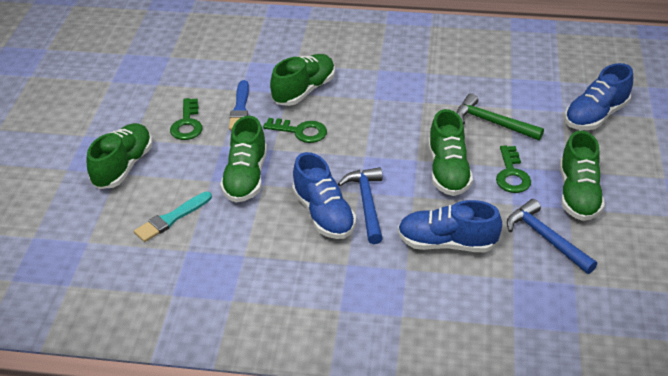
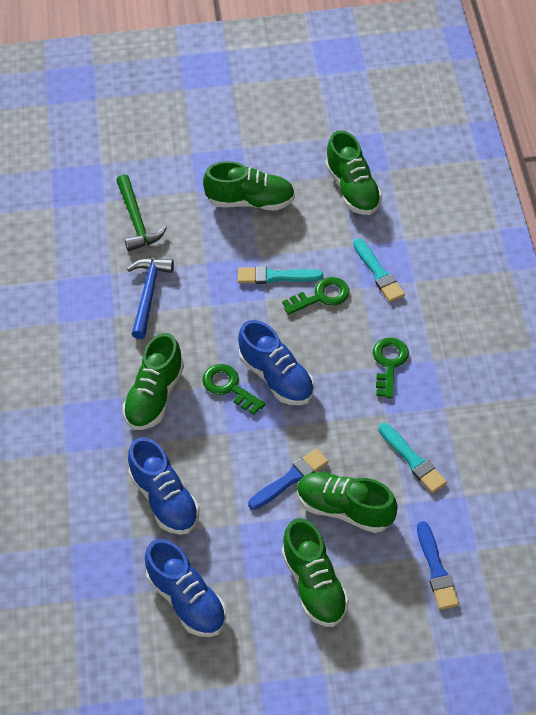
blue brush: [229,80,249,130] = 1 -> [248,449,329,510] [417,521,459,610] = 2
blue hammer: [338,167,383,244] [507,199,597,274] = 2 -> [127,258,174,339] = 1
turquoise brush: [134,192,212,242] = 1 -> [238,266,323,284] [353,238,405,302] [378,423,447,493] = 3

